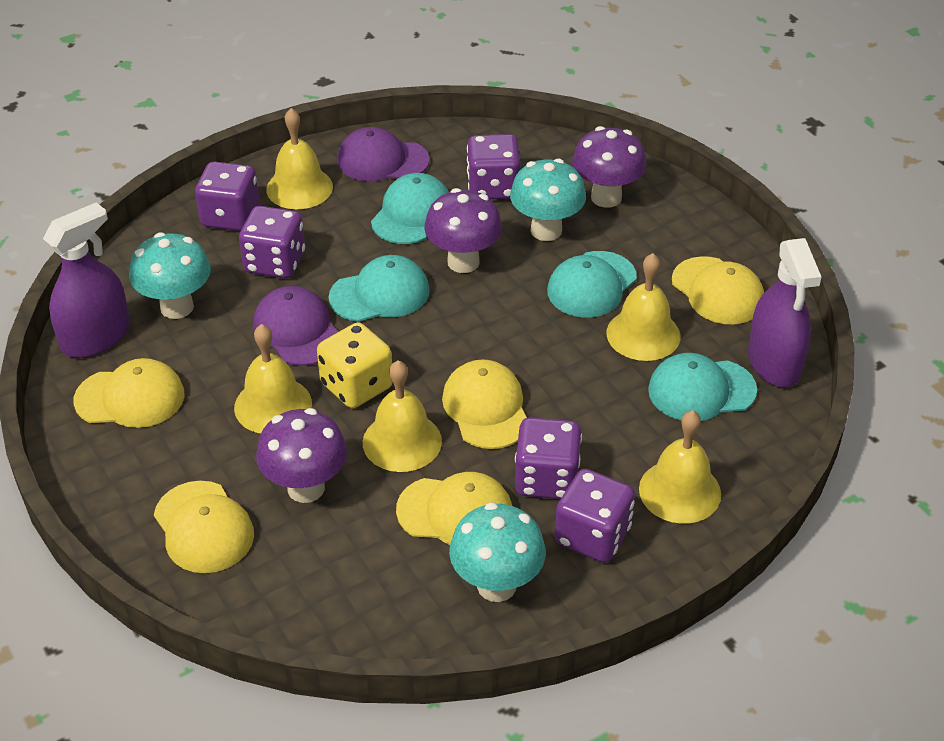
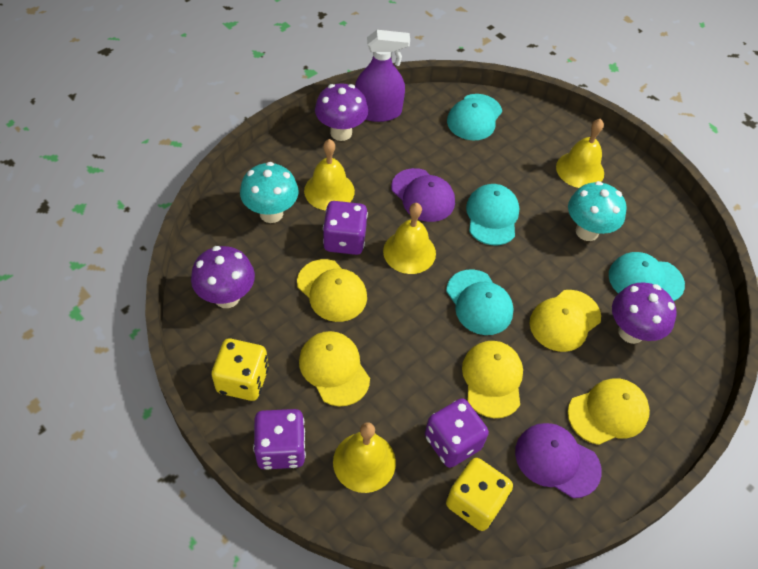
purple dice: [195,161,259,231] [239,206,305,279] [467,134,520,199] [515,417,582,499] [554,469,635,563] = 5 -> [253,409,306,470] [323,201,368,255] [425,398,489,468] = 3
purple spray bottle: [43,202,130,358] [748,238,821,387] = 2 -> [355,30,410,122] = 1
turquoise mushroom: [129,232,211,319] [449,502,546,602] [510,159,586,241] = 3 -> [240,162,298,223] [568,181,626,241] = 2
yellow bell: [234,324,312,434] [266,108,333,209] [363,360,442,472] [606,253,680,361] [639,410,721,524] = 5 -> [304,139,355,210] [333,422,396,493] [383,203,436,274] [556,119,604,188] = 4
yellow dice: [317,323,393,408] = 1 -> [211,339,269,401] [446,458,513,531] = 2

